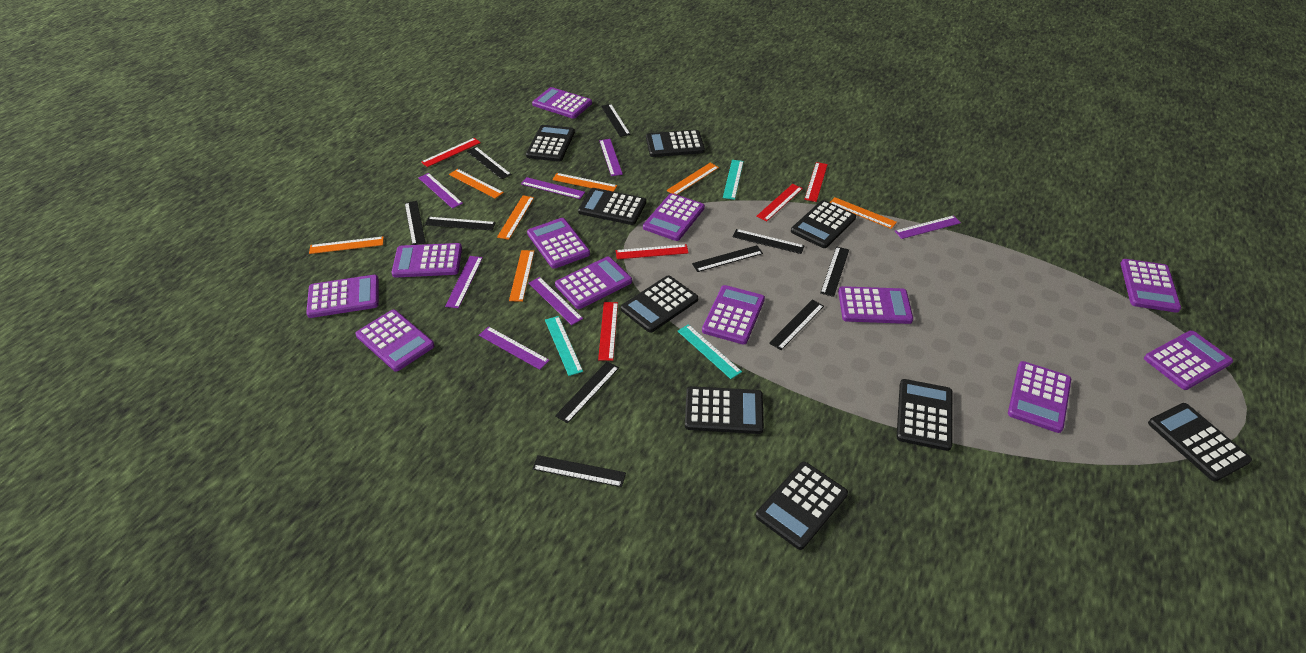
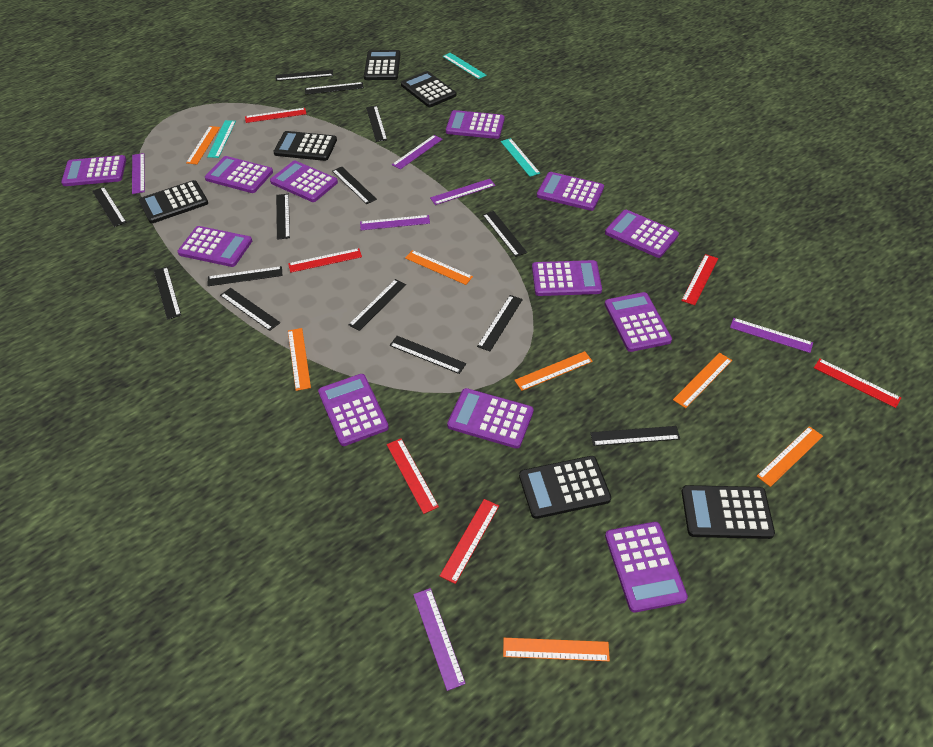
black calculator: [526,125,575,162] [578,188,646,225] [621,275,698,333] [646,130,705,157] [685,386,764,434] [756,461,848,550] [791,200,856,248] [897,379,952,451] [1148,403,1252,482] = 9 -> [139,180,208,223] [273,131,337,161] [364,50,400,80] [401,71,456,107] [519,456,611,519] [681,485,775,539] = 6
black ruler: [405,201,426,245] [425,217,496,231] [467,147,511,179] [532,455,626,487] [555,361,619,423] [601,104,630,137] [692,245,763,272] [733,229,805,254] [769,300,824,350] [820,246,849,297] = 10 -> [92,187,126,227] [154,267,181,320] [208,266,283,286] [220,288,280,331] [276,70,333,81] [276,194,290,240] [305,82,364,95] [332,167,377,204] [348,279,406,331] [366,106,387,142] [389,336,466,374] [477,295,523,351] [483,211,527,257] [590,426,680,446] = 14
purple ruler: [418,173,463,209] [445,256,483,309] [479,326,550,370] [521,177,585,199] [529,277,583,325] [599,139,623,176] [895,215,961,239] = 7 -> [132,153,145,194] [360,215,430,230] [392,135,443,169] [413,588,466,691] [430,179,495,205] [730,318,813,353] = 6
red ruler: [421,138,481,167] [598,302,618,361] [616,244,689,259] [756,184,803,221] [804,162,828,202] = 5 -> [245,108,306,123] [288,248,362,273] [387,438,439,514] [440,499,499,584] [681,254,718,305] [814,359,901,408] = 6

